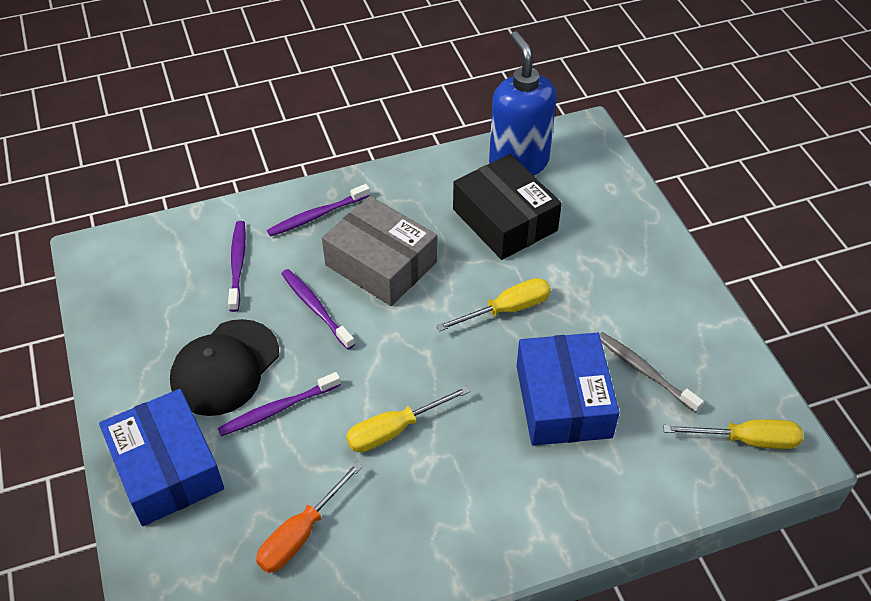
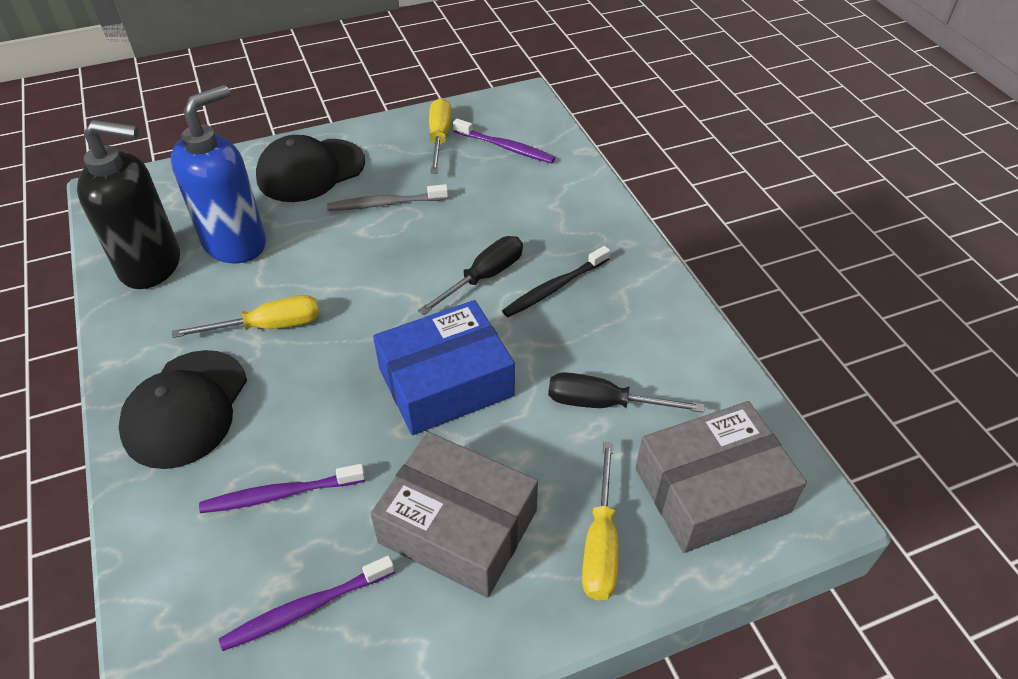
black box: [453,154,562,260] = 1 -> none = 0
black cap: [170,319,279,416] = 1 -> [119,350,247,469] [256,135,365,202] = 2
black screwdriver: none = 0 -> [418,236,523,315] [548,372,704,413] = 2
black soap dispenser: none = 0 -> [77,120,180,289] = 1
black toothbrush: none = 0 -> [502,246,610,317] = 1
blue box: [99,389,224,526] [517,333,619,446] = 2 -> [373,300,515,435] = 1
grey box: [322,196,437,306] = 1 -> [370,432,538,598] [635,401,807,553] = 2
orange screwdriver: [256,461,363,573] = 1 -> none = 0
purple toothbrush: [218,372,341,436] [228,221,246,312] [267,184,370,237] [282,269,355,349] = 4 -> [199,464,365,513] [219,555,395,651] [453,119,555,163] = 3

